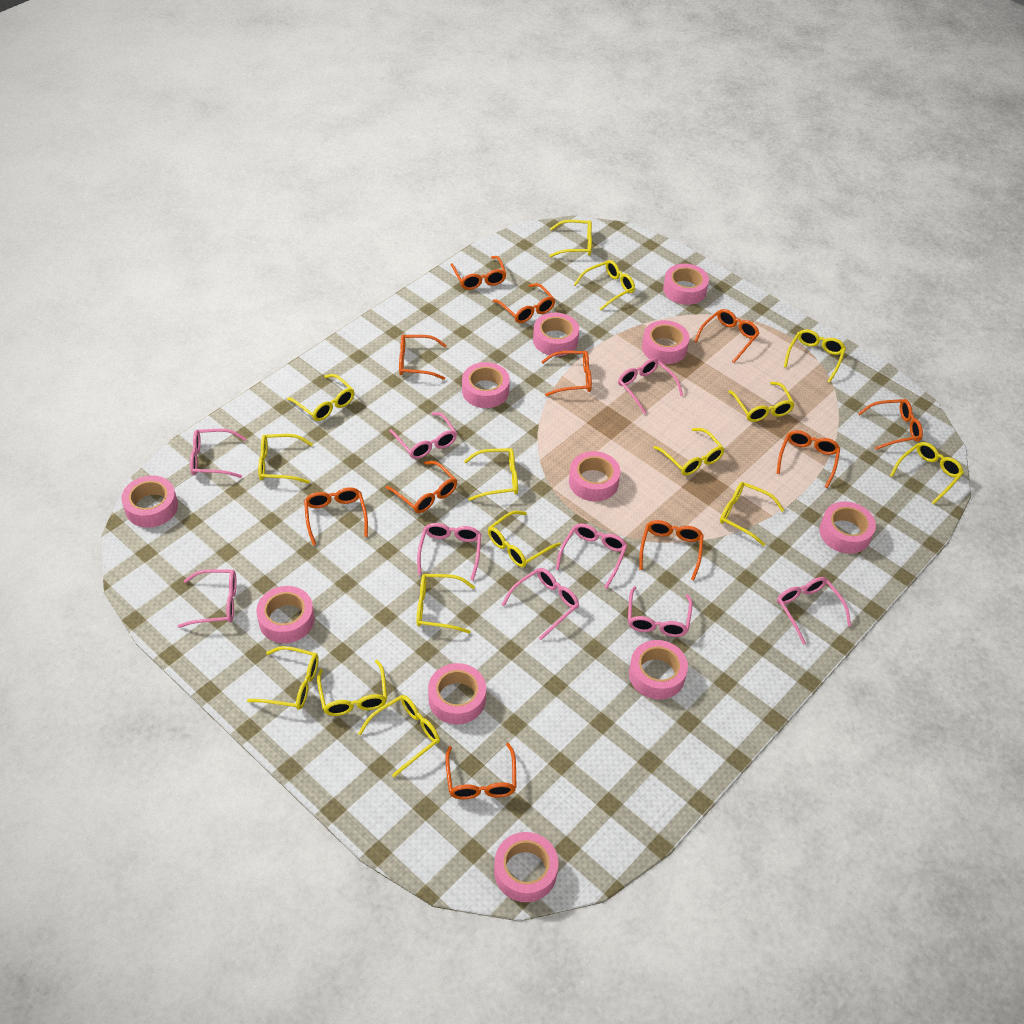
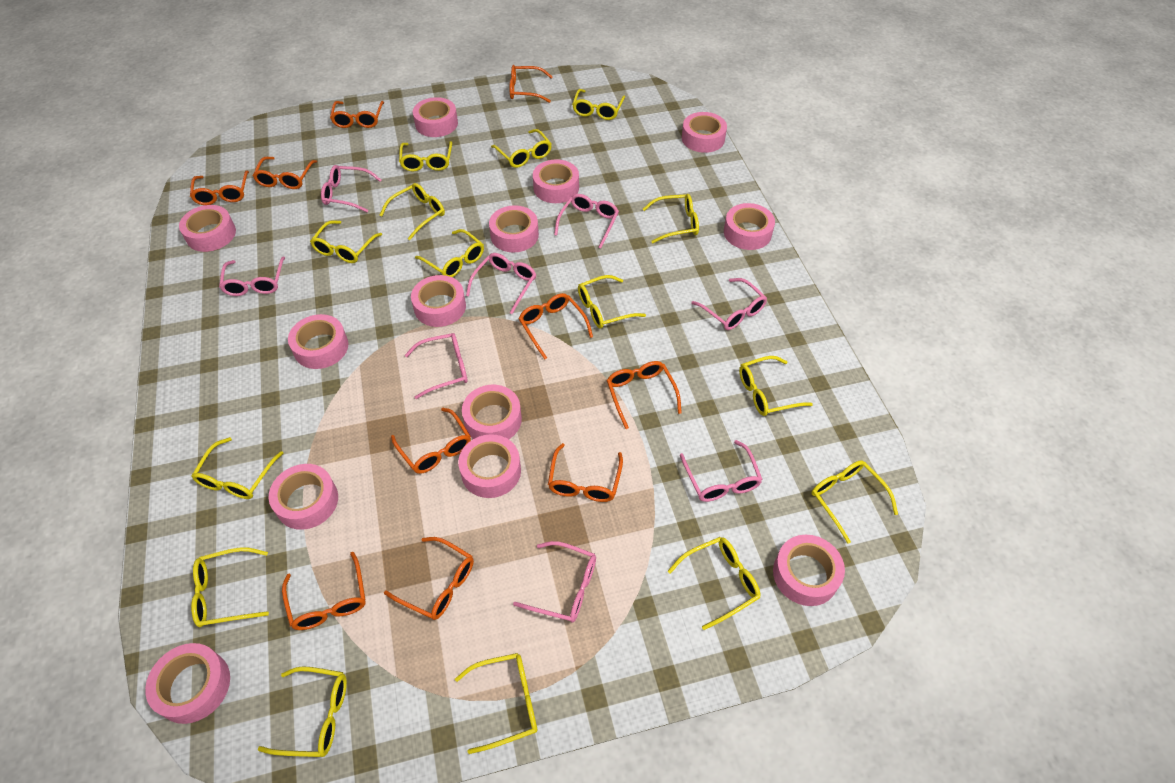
orange glasses: [304,487,368,546] [386,461,457,513] [399,335,447,380] [445,743,517,799] [450,256,507,290] [493,283,555,323] [541,351,592,396] [639,520,704,580] [694,309,759,363] [776,430,840,488] [858,399,923,450] = 11 -> [190,171,249,205] [253,157,317,189] [282,552,366,630] [330,101,384,128] [384,537,474,620] [391,408,471,474] [510,65,553,103] [518,293,593,360] [548,443,623,502] [607,361,682,429] = 10
pink glasses: [178,569,237,628] [190,429,246,478] [389,412,457,459] [417,523,481,581] [502,568,579,640] [555,523,627,589] [618,358,683,415] [628,586,693,637] [777,577,851,645] = 9 -> [219,257,285,296] [321,165,381,212] [405,333,468,399] [466,253,536,314] [513,541,596,622] [554,194,619,249] [680,440,763,502] [691,278,767,330] = 8
pink tape: [121,475,178,528] [256,586,315,643] [428,663,486,724] [462,362,510,408] [494,832,558,902] [533,313,579,356] [569,451,620,501] [629,640,688,700] [642,320,690,364] [663,264,709,305] [819,501,876,554] = 11 -> [145,643,230,724] [179,205,236,252] [269,464,338,530] [288,314,348,369] [411,275,466,327] [413,97,458,137] [458,434,521,498] [462,385,522,439] [489,205,539,253] [533,159,579,203] [682,112,727,153] [724,203,775,250] [773,535,845,606] = 13

